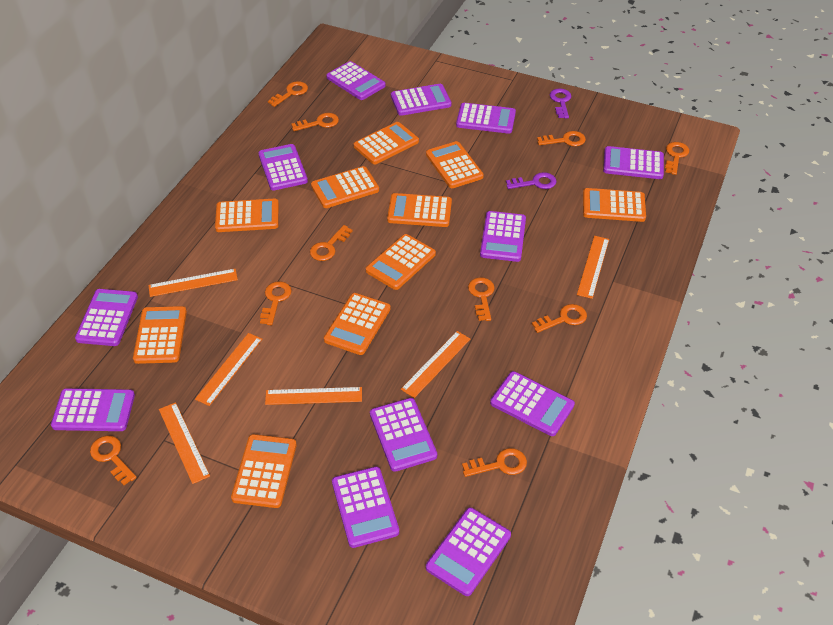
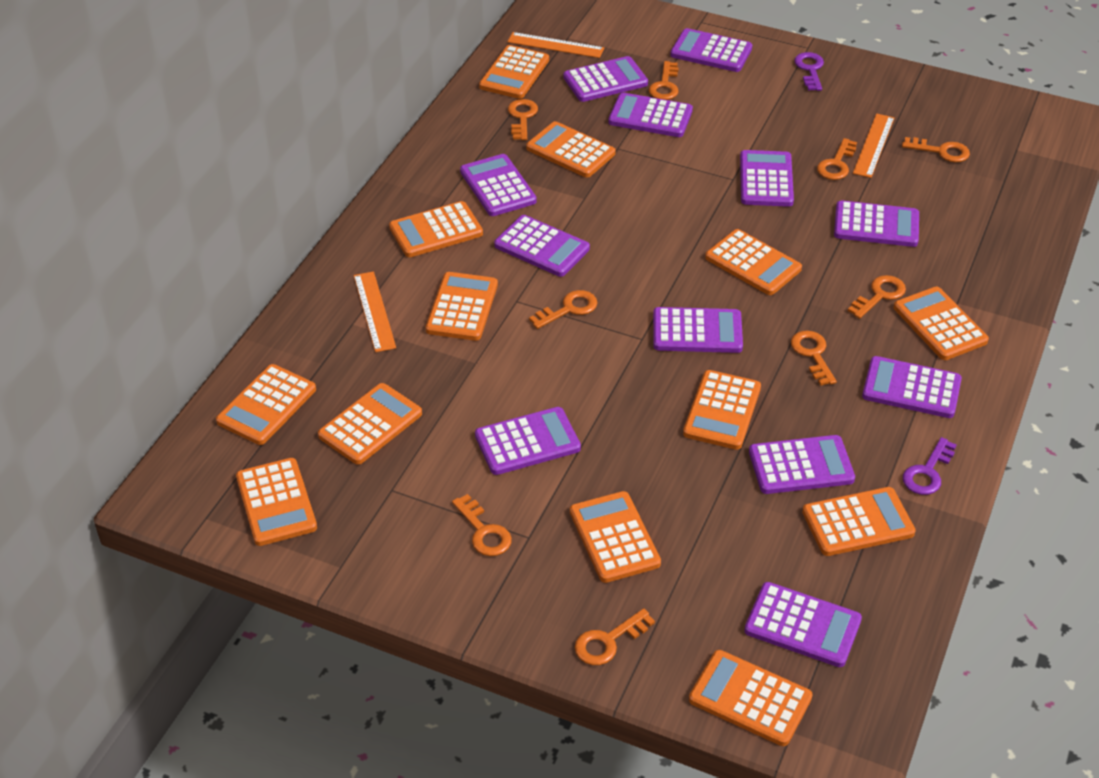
orange calculator: [133,306,187,364] [215,199,279,232] [231,434,297,508] [311,166,379,208] [324,293,391,355] [354,122,419,164] [366,234,436,290] [387,193,452,227] [426,141,484,188] [583,188,646,222] = 10 -> [216,364,316,445] [236,458,317,546] [318,383,422,465] [389,201,483,257] [426,272,498,341] [479,45,549,99] [526,121,616,178] [570,491,661,583] [683,370,761,450] [689,650,813,746] [705,229,802,295] [802,487,916,556] [894,287,989,360] = 13
orange key: [90,436,137,485] [260,281,292,325] [268,81,308,107] [291,113,339,131] [310,225,353,261] [462,448,527,477] [468,277,495,321] [532,304,587,333] [537,131,586,146] [665,142,689,175] = 10 -> [452,494,512,556] [508,99,538,140] [529,290,597,329] [575,608,655,665] [649,61,679,100] [791,330,837,386] [817,138,857,180] [848,275,906,319] [902,137,970,162] = 9
orange ruler: [148,269,238,297] [159,402,210,484] [195,333,262,406] [265,387,362,405] [401,331,470,398] [577,236,609,299] = 6 -> [354,271,396,352] [508,32,604,58] [853,114,894,178] = 3

